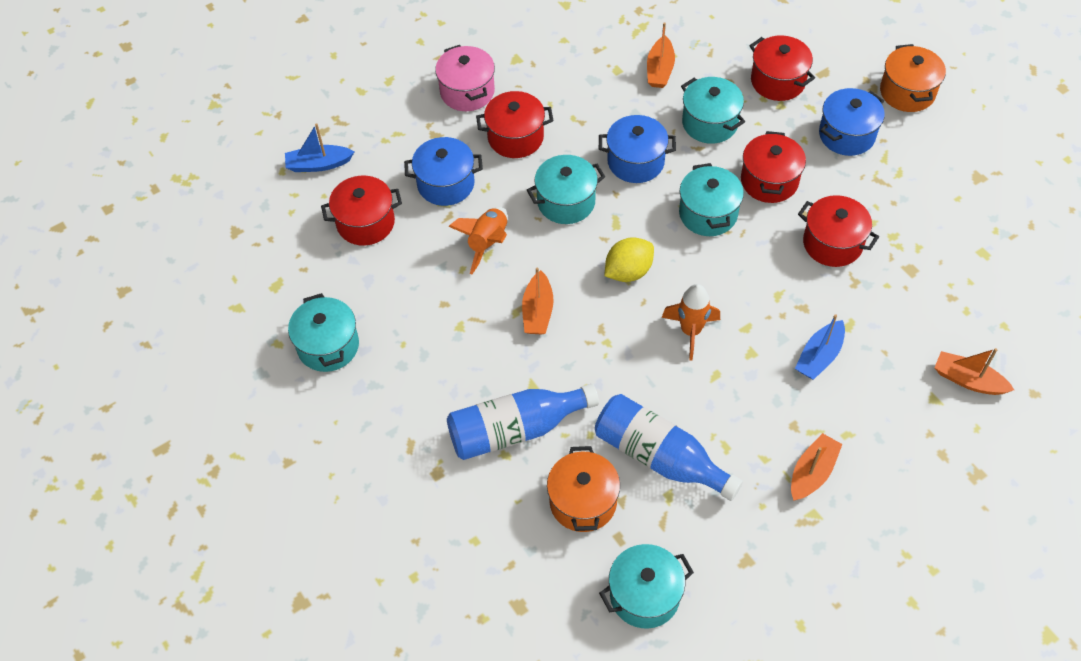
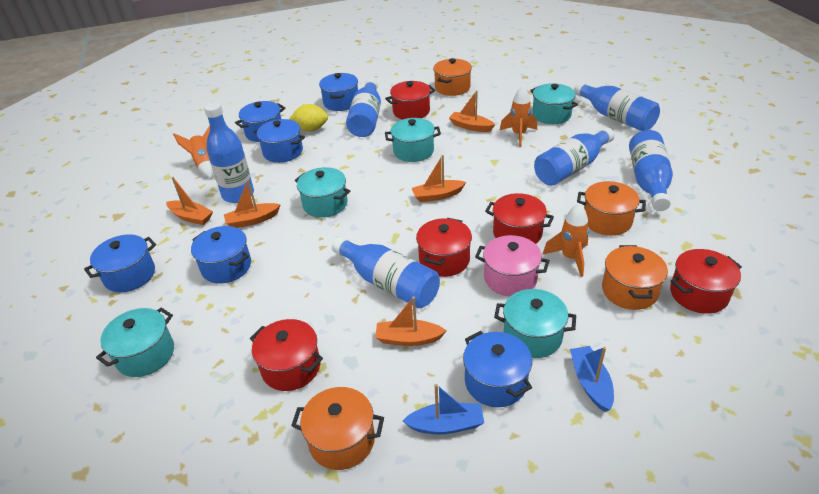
blue bottle: [447,384,599,460] [595,394,743,501] = 2 -> [204,102,254,203] [332,236,440,308] [346,79,381,137] [534,127,615,186] [574,82,660,131] [629,130,673,211] = 6
blue pot: [404,137,483,206] [599,115,676,183] [819,88,885,156] = 3 -> [84,234,156,293] [191,226,251,284] [235,101,285,142] [254,119,305,163] [319,73,358,111] [463,331,532,407] = 6
orange boat: [522,267,554,334] [647,22,675,88] [791,433,842,501] [935,348,1014,395] = 4 -> [166,177,213,225] [224,179,281,228] [375,297,447,346] [412,155,466,202] [449,90,495,132] = 5
orange pot: [547,446,620,532] [880,44,946,112] = 2 -> [291,387,384,470] [433,58,472,96] [577,181,646,236] [602,245,668,310] = 4
orange rocket: [448,207,508,274] [662,284,720,360] = 2 -> [173,125,214,178] [500,86,537,147] [543,203,590,277] = 3

